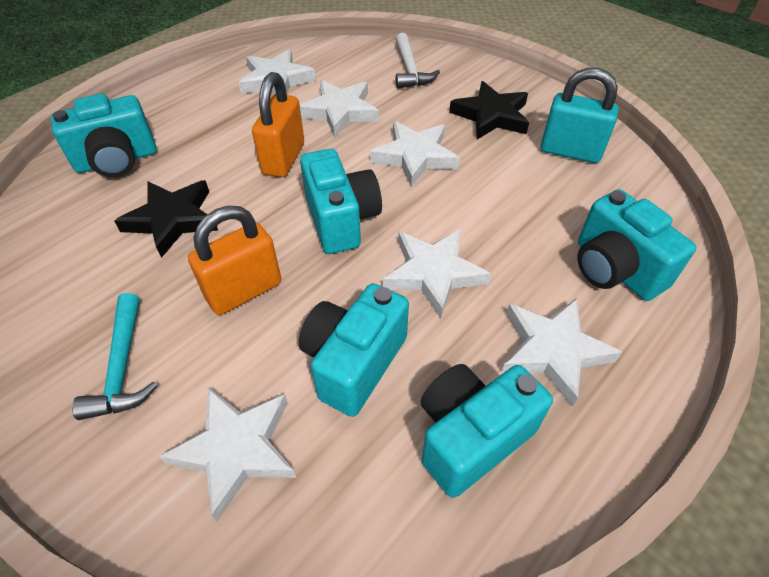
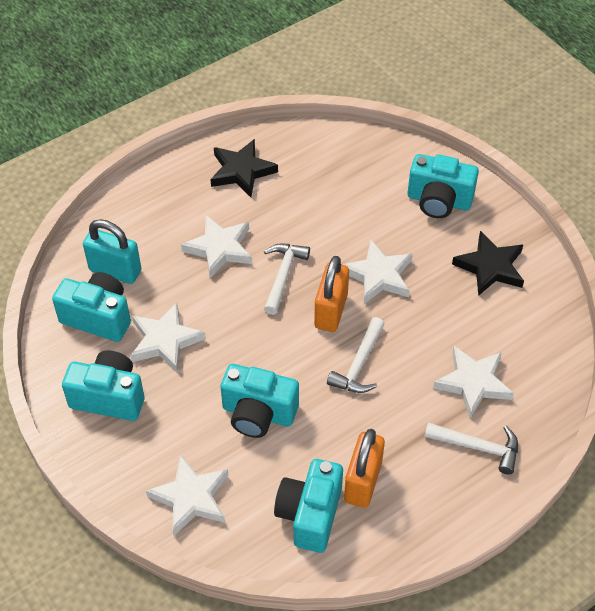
turquoise hammer: [72,293,158,420] = 1 -> none = 0
white hammer: [395,33,440,89] = 1 -> [264,244,310,315] [327,317,385,393] [425,422,518,475] = 3
white star: [159,387,297,521] [238,49,316,95] [299,80,379,138] [370,121,460,187] [383,229,491,318] [501,298,622,407] = 6 -> [131,303,206,373] [146,454,229,536] [181,215,252,278] [343,240,413,304] [433,346,514,418] = 5

